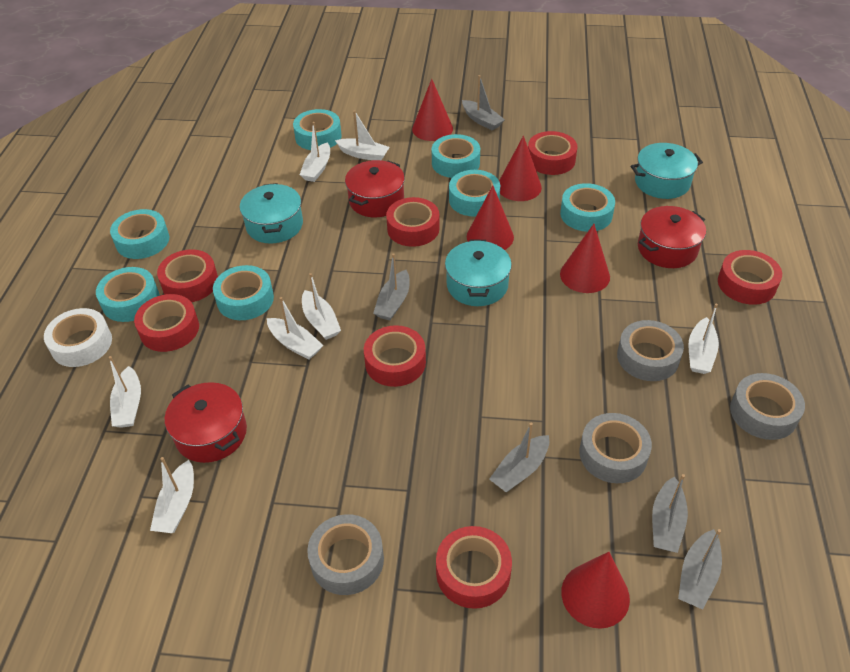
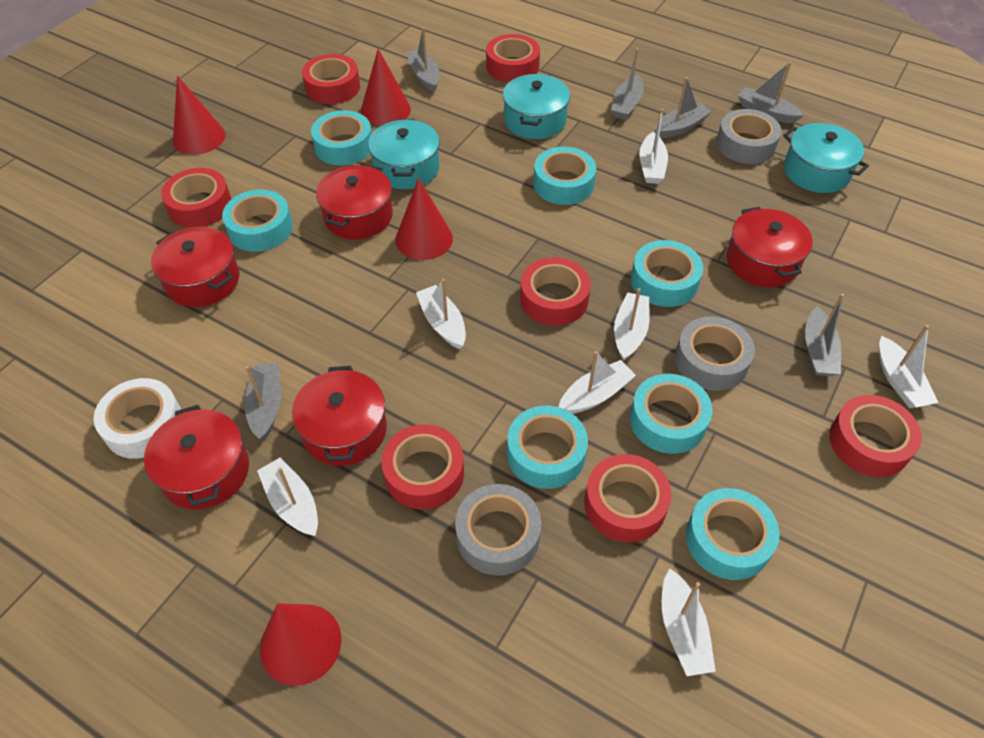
grey boat: [373,253,410,320] [462,75,505,131] [489,423,549,492] [652,474,688,553] [678,529,722,610] = 5 -> [244,363,281,440] [406,27,440,92] [611,48,644,120] [654,77,712,138] [738,62,804,123] [805,294,844,376] = 6
grey tape: [307,514,384,595] [579,413,652,483] [617,320,684,381] [730,373,805,440] = 4 -> [455,484,541,576] [675,316,755,391] [716,109,782,164] = 3
red cone: [412,79,453,141] [467,185,514,250] [499,136,542,201] [560,224,610,293] [561,552,630,629] = 5 -> [173,76,226,155] [260,603,342,686] [361,49,411,126] [395,178,453,260] = 4
red pot: [165,382,247,463] [345,160,405,217] [638,206,706,268] = 3 -> [144,405,249,510] [151,227,239,307] [292,366,387,466] [316,164,393,239] [727,207,813,287] = 5

